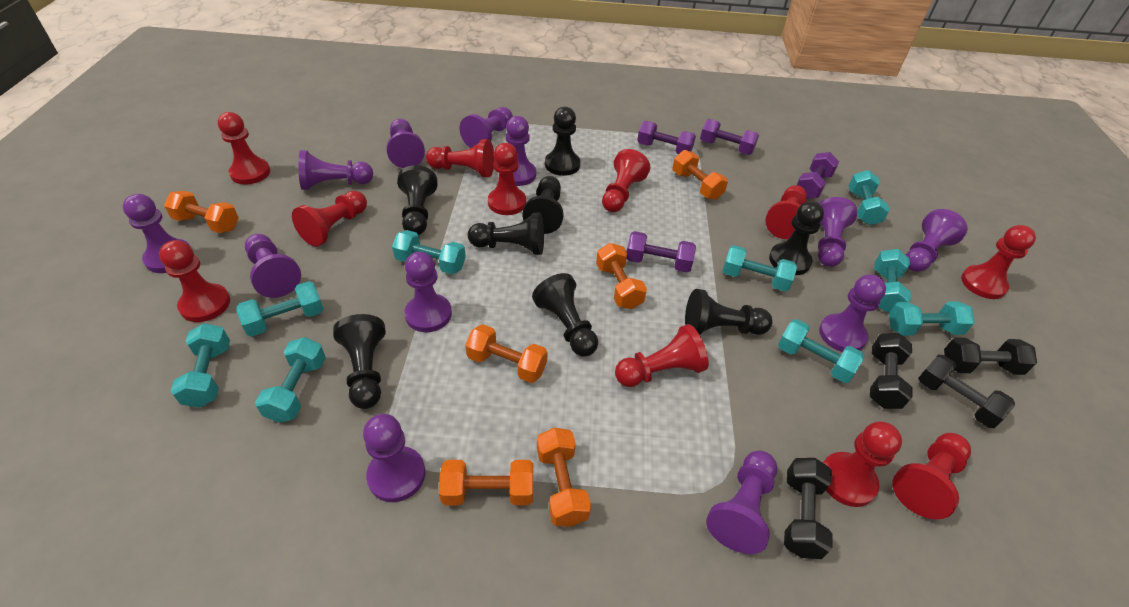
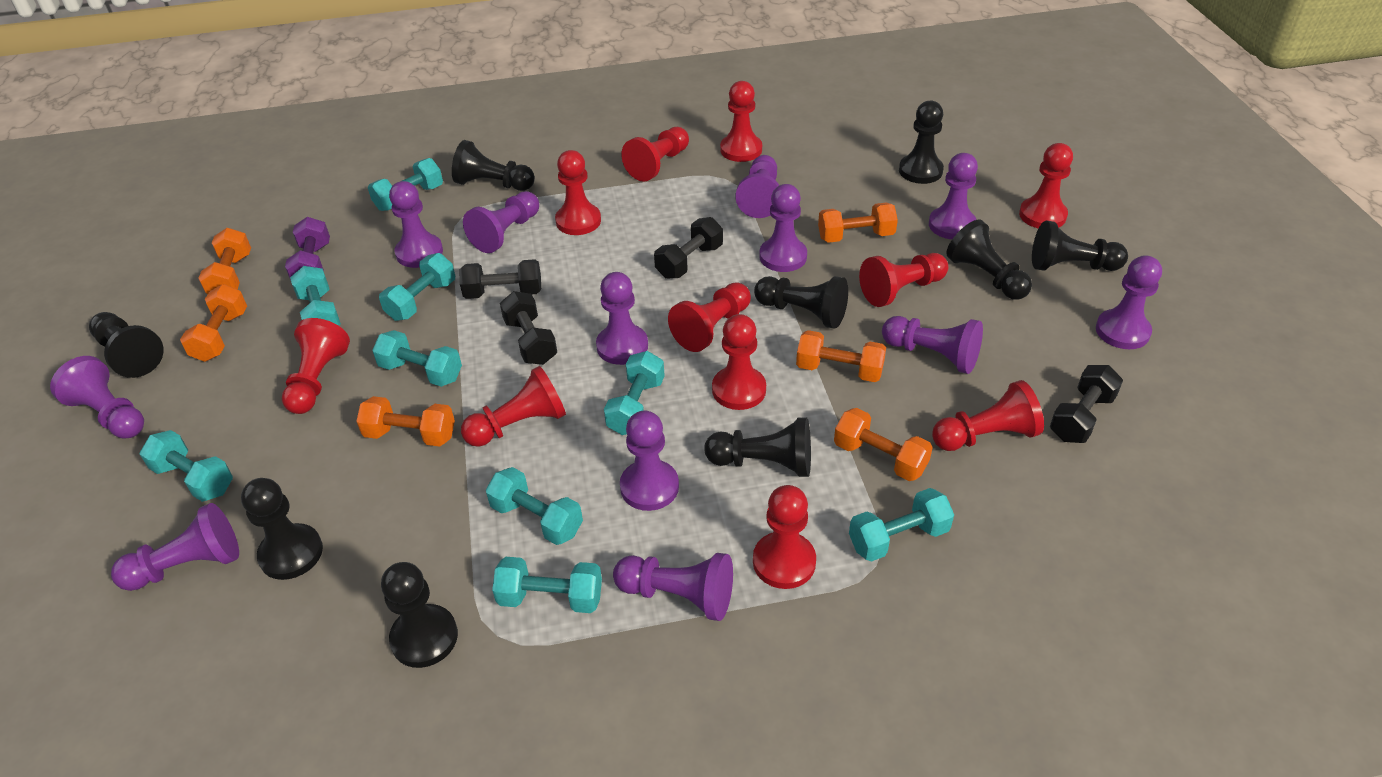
black pawn: [333,314,386,409] [397,165,438,235] [468,213,544,255] [522,176,564,234] [532,273,598,356] [545,107,580,176] [685,289,773,335] [769,201,824,275] = 8 -> [89,312,163,378] [241,478,323,580] [381,562,458,668] [452,140,535,191] [705,417,811,477] [754,276,848,328] [899,101,944,184] [946,220,1032,300] [1032,221,1128,271] = 9
purple dumbbell: [627,231,696,272] [637,121,696,154] [700,119,759,155] [797,152,839,199] = 4 -> [285,217,330,281] = 1

